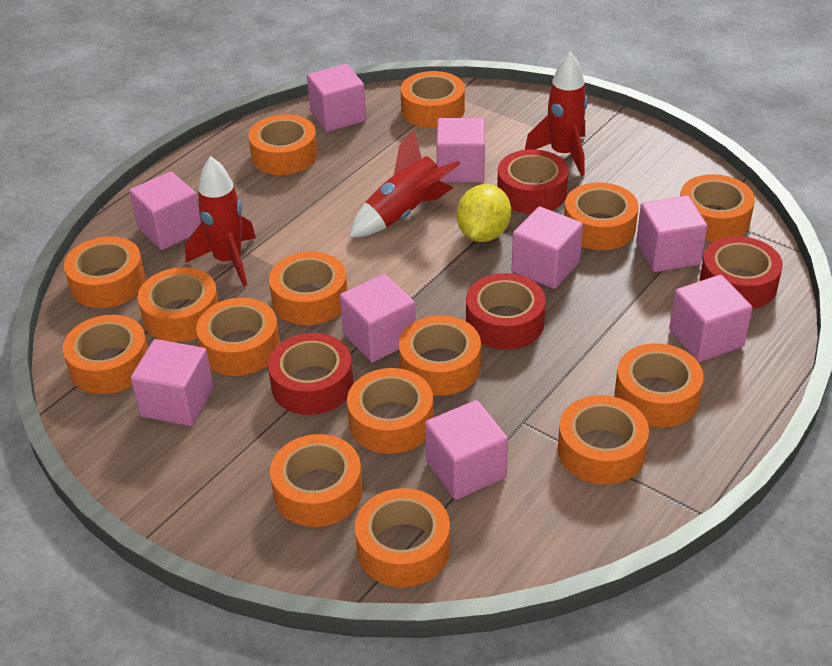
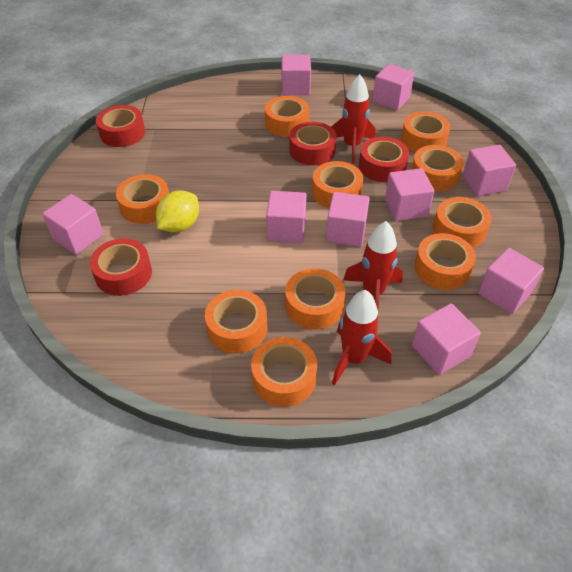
orange tape: [63,315,148,394] [64,236,146,308] [138,267,219,342] [196,298,280,376] [248,114,318,175] [269,252,348,325] [270,434,363,527] [347,368,434,454] [355,488,450,587] [399,315,481,396] [400,71,465,128] [558,395,649,485] [564,182,638,250] [615,343,704,427] [680,174,755,241] = 15 -> [116,174,169,224] [205,290,267,353] [251,337,317,407] [265,96,309,137] [285,268,345,329] [312,161,363,208] [401,111,450,152] [411,145,464,191] [414,233,476,290] [433,197,492,248] = 10

